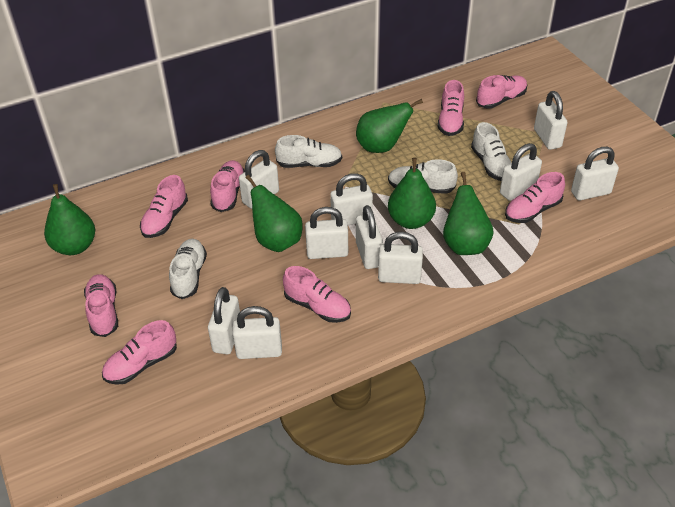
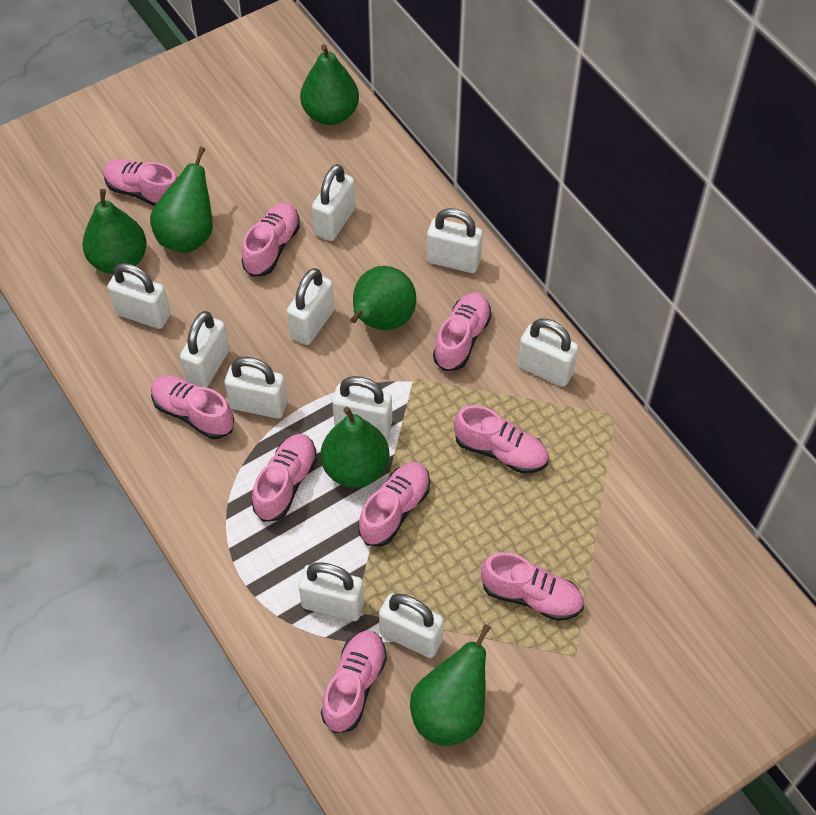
green pear: [44,184,95,255] [245,175,303,252] [356,99,423,153] [388,158,436,229] [443,172,494,255] = 5 -> [82,189,147,274] [150,147,213,253] [300,44,359,125] [321,407,389,488] [350,266,416,330] [410,624,491,746] = 6
pink shoe: [84,274,118,337] [102,320,177,385] [140,175,188,238] [210,160,245,212] [283,266,351,323] [437,80,464,136] [476,75,527,109] [505,172,565,223] = 8 -> [103,159,178,206] [151,375,234,439] [242,203,300,277] [252,434,317,522] [321,631,387,733] [358,462,430,546] [433,292,491,371] [454,405,549,474] [481,552,584,621] = 9
white shoe: [169,239,207,299] [275,135,342,168] [388,159,458,194] [471,122,512,181] = 4 -> none = 0

